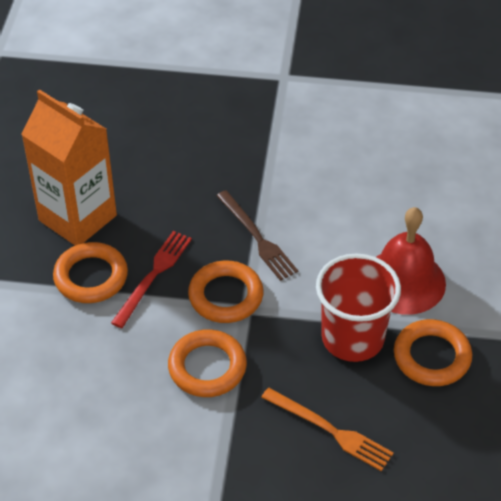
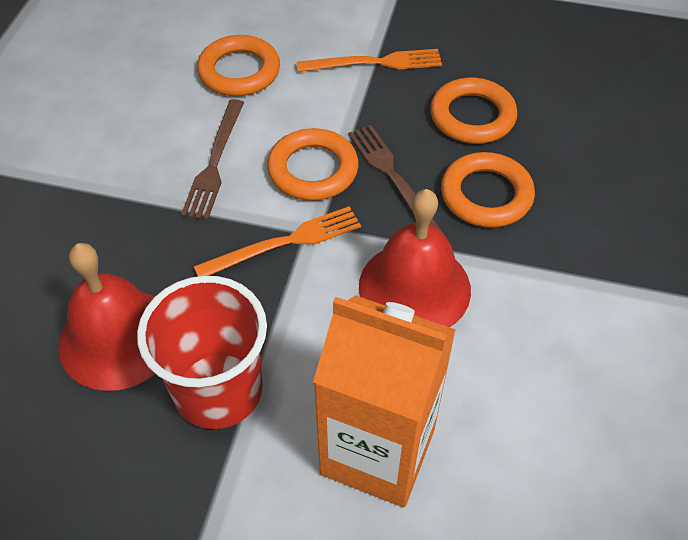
brown fork: [216,190,298,281] = 1 -> [181,99,244,220] [348,125,445,235] = 2
orange fork: [261,388,394,471] = 1 -> [193,206,361,276] [297,49,442,72] = 2
red bell: [376,207,446,315] = 1 -> [58,243,155,391] [359,189,471,327] = 2
red fork: [111,231,192,328] = 1 -> none = 0

